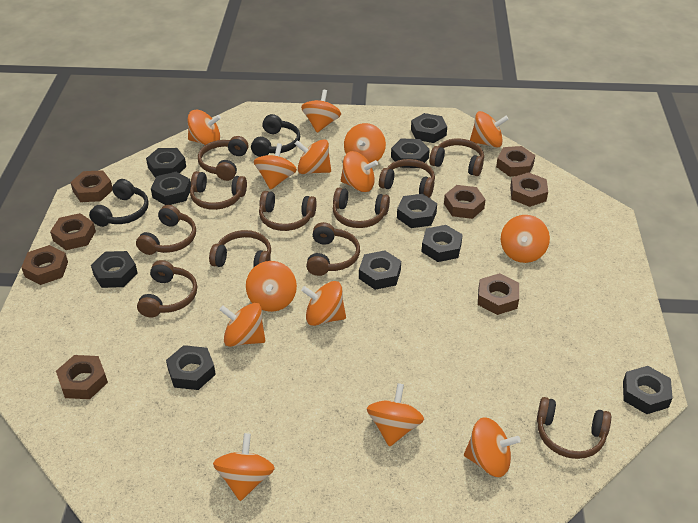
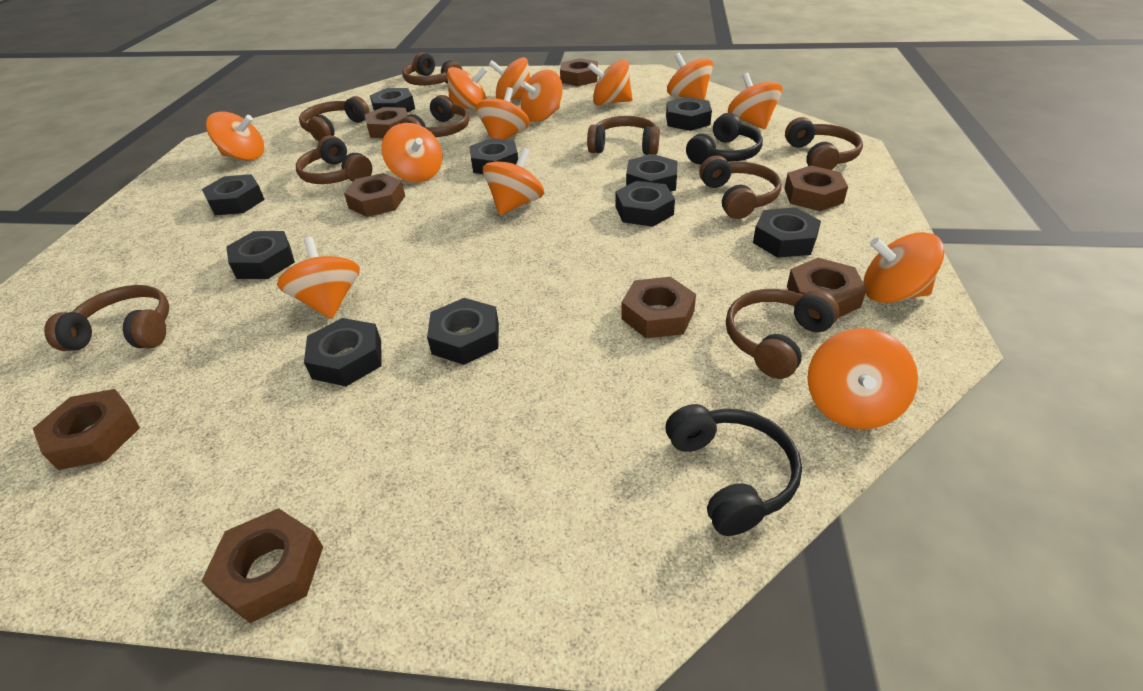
brown headphones: [136,205,196,255] [137,260,197,317] [190,171,247,210] [198,136,249,181] [209,230,271,268] [259,191,317,231] [306,222,360,276] [333,188,390,228] [379,159,435,198] [429,139,484,176] [537,397,611,459] = 11 -> [44,285,169,351] [296,135,372,184] [299,96,370,141] [400,95,470,137] [402,52,463,85] [587,116,660,155] [699,156,782,219] [726,289,839,379] [785,117,863,170] = 9
orange spinning top: [188,110,221,145] [213,433,275,501] [219,303,265,347] [246,261,297,312] [254,143,297,190] [295,139,331,174] [301,90,341,133] [301,281,346,326] [341,151,378,192] [344,123,386,163] [367,383,424,447] [464,417,521,477] [470,111,509,148] [501,215,550,263] = 14 -> [206,111,264,160] [277,237,360,319] [381,123,443,182] [447,67,488,109] [476,87,530,140] [483,148,544,215] [489,57,530,100] [520,70,563,122] [588,59,633,105] [667,53,713,100] [728,73,783,129] [807,328,918,429] [863,232,944,303] = 13

